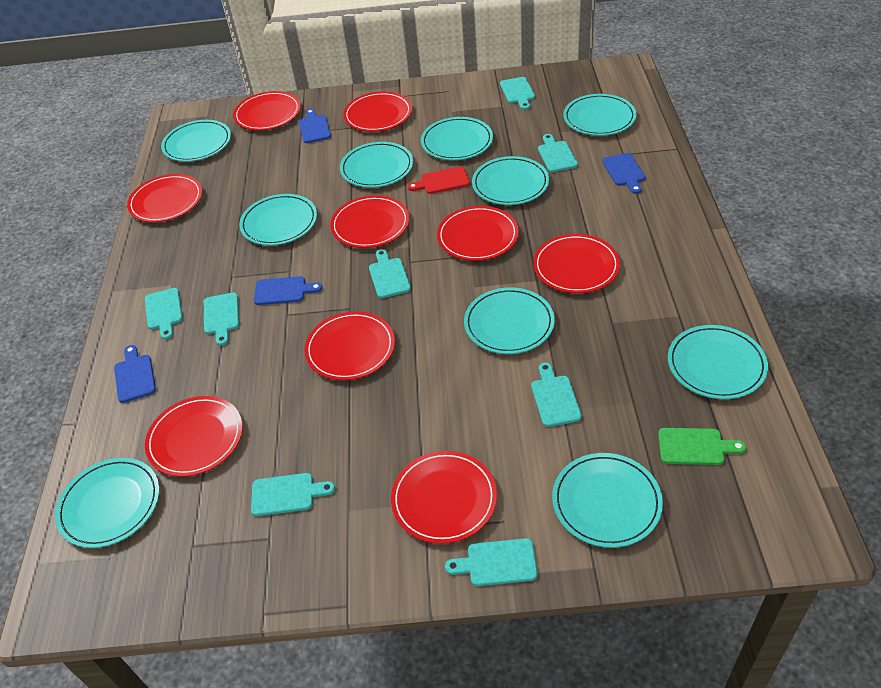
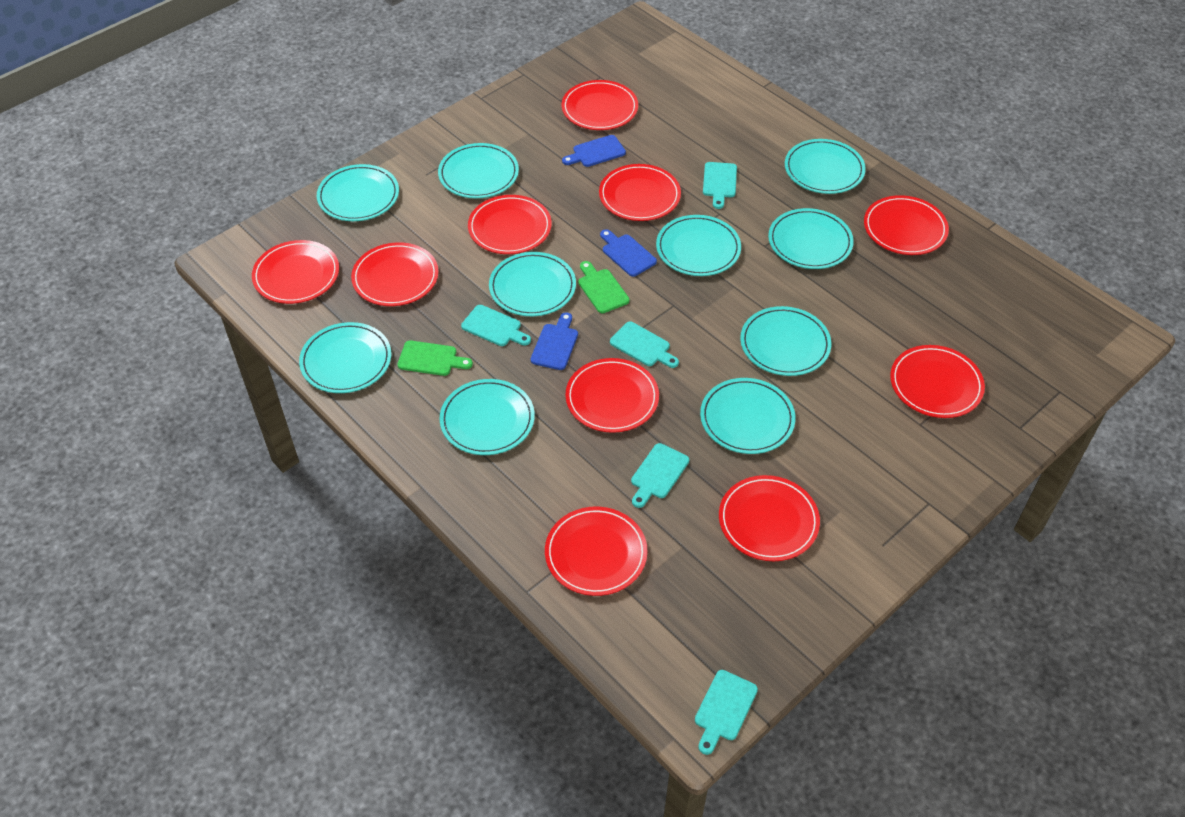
blue cutting board: [114,345,156,403] [254,276,323,305] [299,109,331,143] [602,153,645,194] = 4 -> [531,312,578,370] [562,135,626,167] [600,229,657,277] = 3
green cutting board: [658,428,746,465] = 1 -> [397,340,473,376] [578,261,630,313] = 2
red cutting board: [408,167,470,194] = 1 -> none = 0
red plate: [127,174,202,222] [145,396,243,477] [233,91,301,130] [304,311,395,380] [330,195,409,248] [343,92,412,132] [391,451,497,544] [437,206,519,261] [533,234,620,293] = 9 -> [252,240,339,304] [351,242,438,306] [468,195,552,254] [545,507,648,596] [562,80,638,130] [565,358,659,433] [599,164,681,221] [719,475,820,561] [864,195,949,255] [890,345,985,418] = 10
turquoise cutting board: [145,288,183,340] [204,292,239,346] [251,473,335,516] [369,249,411,298] [445,538,537,586] [500,77,535,110] [531,363,582,427] [538,134,578,172] = 8 -> [461,305,531,346] [610,322,679,368] [631,443,689,508] [695,670,758,755] [703,162,737,209] = 5

